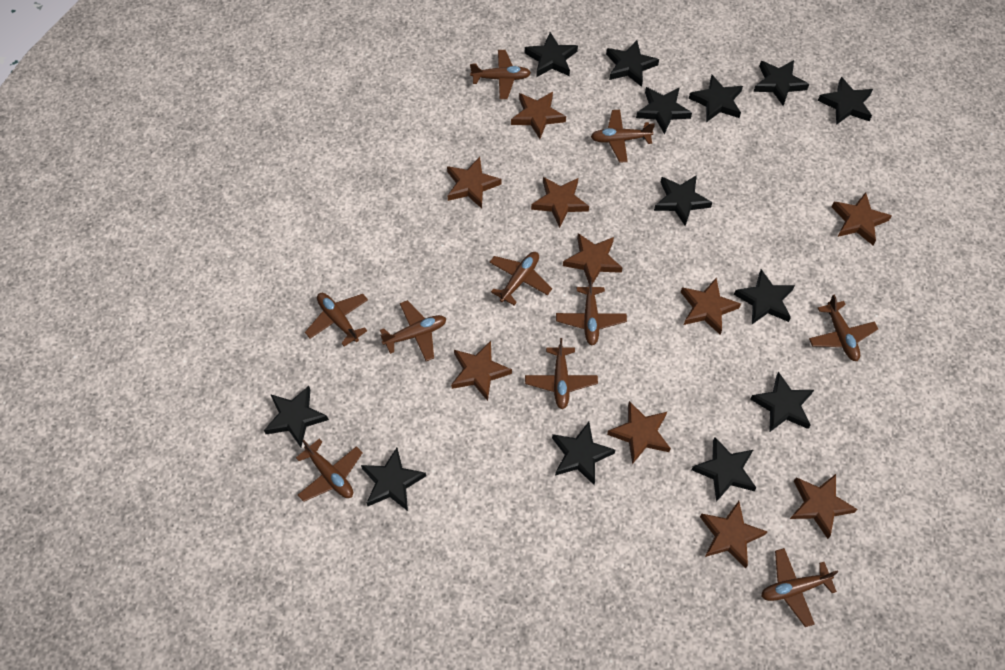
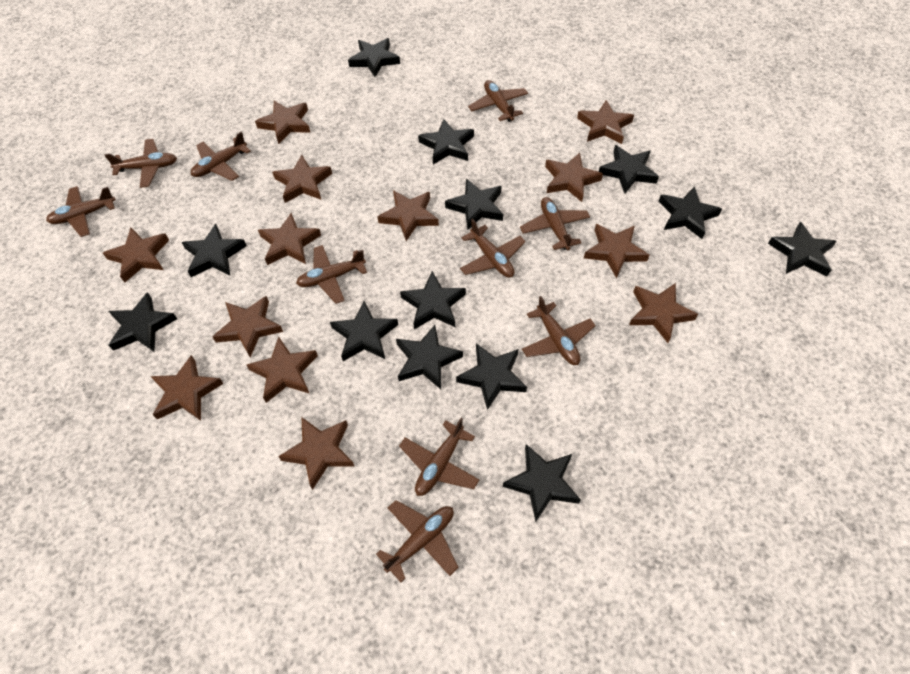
brown star: [447,157,502,209] [451,341,512,401] [511,92,566,139] [531,177,589,228] [563,233,623,284] [607,401,671,464] [681,278,741,335] [700,501,767,568] [790,474,858,539] [832,192,892,245] = 10 -> [103,228,169,283] [151,355,224,421] [212,296,283,357] [247,337,318,403] [255,100,310,144] [258,213,321,265] [272,155,332,203] [278,417,355,490] [377,190,439,241] [545,153,603,202] [577,100,634,144] [584,224,649,278] [629,283,698,343] = 13

